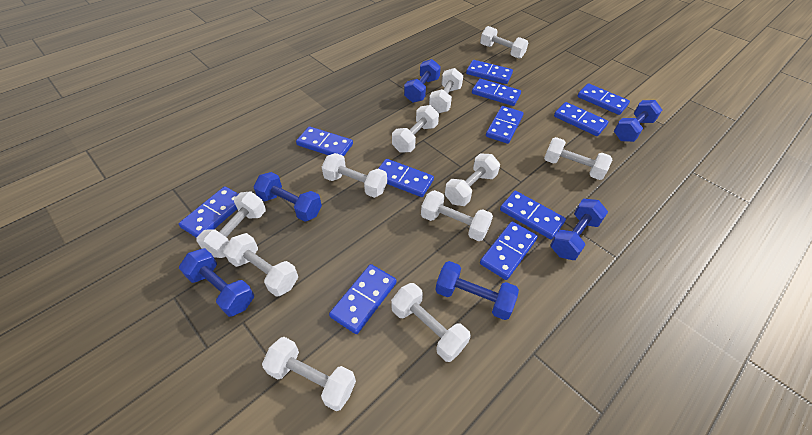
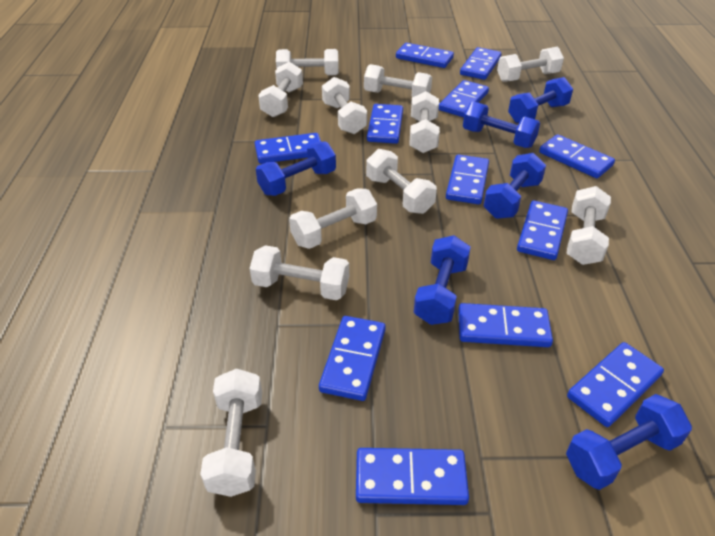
blue domino: [179,186,238,238] [296,126,353,156] [329,264,397,334] [378,159,434,197] [466,60,513,84] [472,79,521,106] [480,221,538,280] [486,106,524,144] [500,191,566,239] [554,102,609,136] [577,83,630,115] = 11 -> [255,133,321,164] [319,316,386,401] [356,448,469,505] [367,104,403,144] [396,43,454,68] [439,80,489,117] [446,154,489,204] [458,303,553,347] [460,47,501,80] [517,201,568,260] [539,134,615,178] [567,342,664,427] = 12

